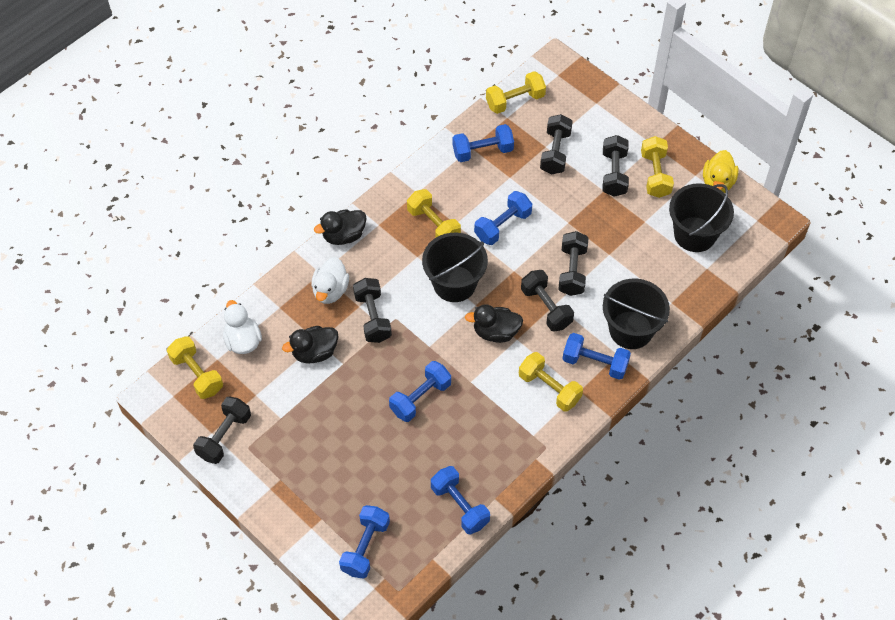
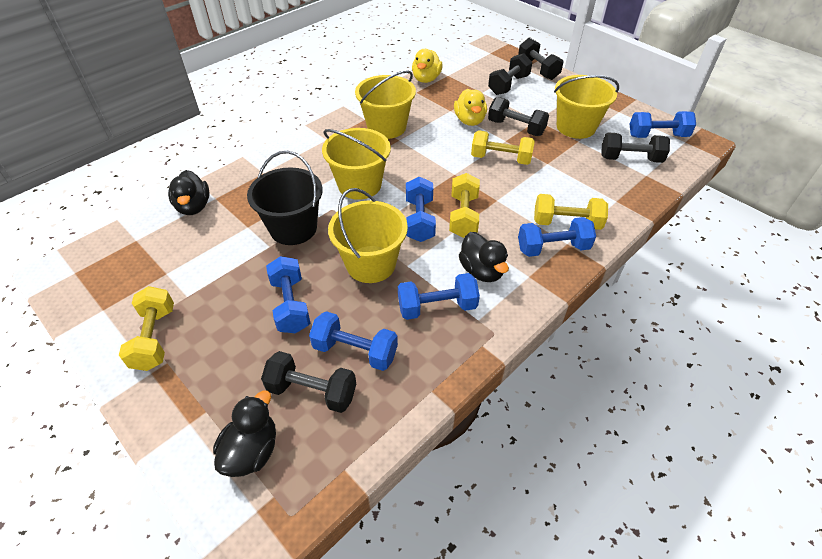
black bucket: [422,233,488,302] [603,279,670,349] [669,183,734,252] = 3 -> [247,151,323,245] = 1
black dumbbell: [193,396,251,464] [353,278,392,343] [521,270,574,332] [540,114,573,174] [558,231,589,296] [603,135,629,197] = 6 -> [261,351,356,413] [488,53,532,95] [488,97,549,136] [518,38,564,80] [601,132,670,163] = 5
white duck: [223,300,262,354] [311,257,349,304] = 2 -> none = 0
yellow bucket: none = 0 -> [322,128,391,200] [328,188,408,283] [355,70,416,139] [554,75,619,139] = 4
yellow duck: [703,150,739,193] = 1 -> [412,49,443,83] [454,89,487,126] = 2
yellow dumbbell: [167,336,223,399] [407,189,461,237] [486,71,546,114] [519,352,583,412] [641,136,674,198] = 5 -> [119,286,174,371] [449,173,480,238] [471,130,535,165] [534,194,608,230] = 4

